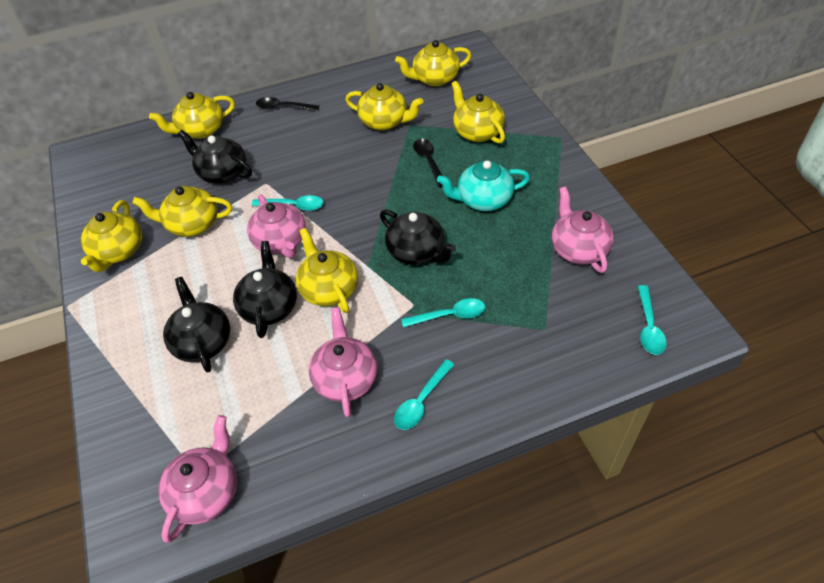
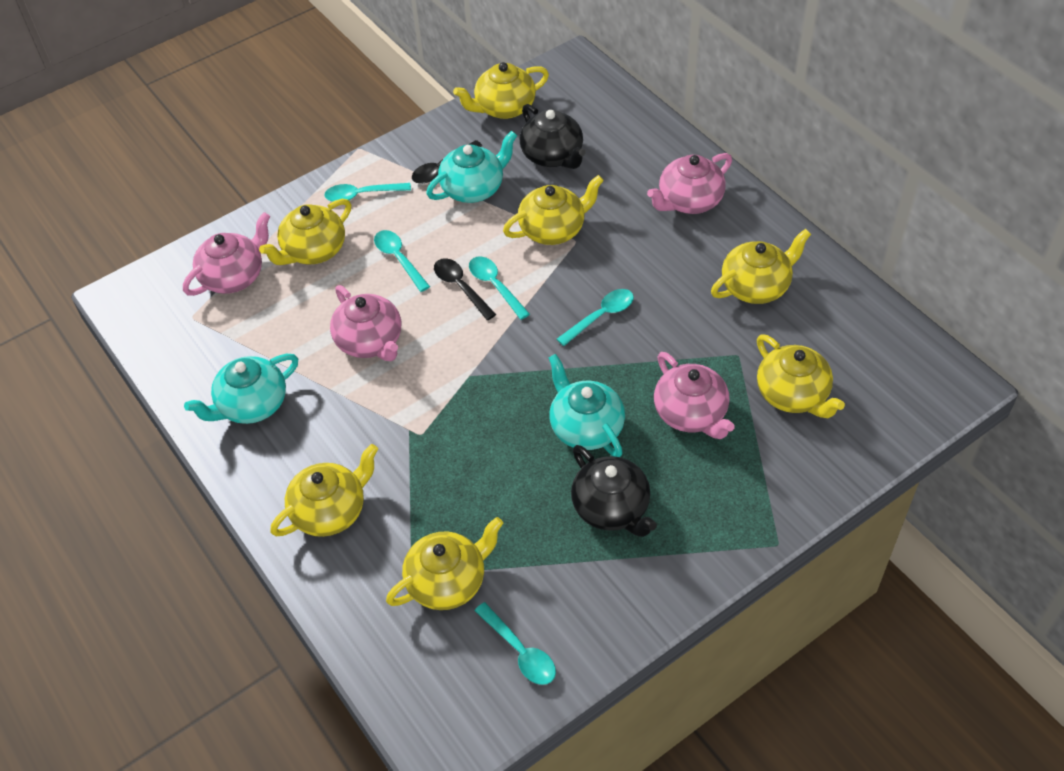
black teapot: [163,277,230,373] [178,130,252,184] [233,241,297,338] [380,209,456,265] = 4 -> [520,104,585,169] [571,445,657,537] = 2
turquoise spoon: [252,195,323,211] [394,359,455,430] [401,298,485,328] [638,285,667,355] = 4 -> [324,183,411,202] [374,230,430,292] [469,257,530,320] [474,602,556,685] [557,289,634,346] = 5
turquoise teapot: [437,160,530,211] = 1 -> [184,354,298,424] [426,131,517,203] [549,354,625,457] = 3

